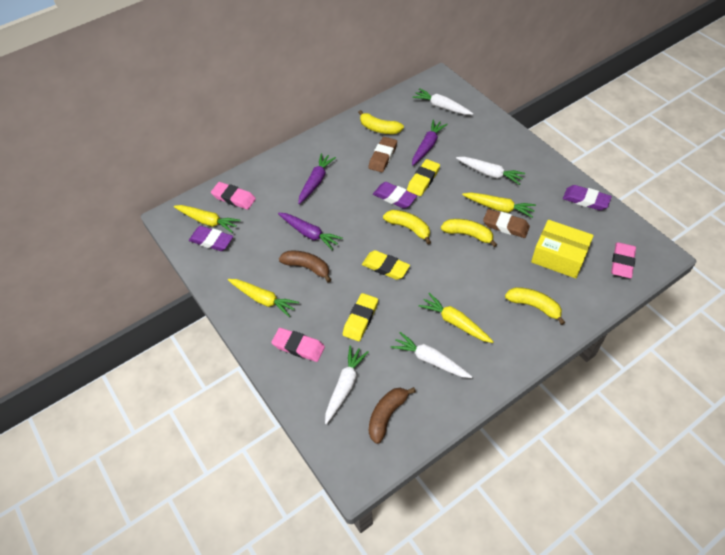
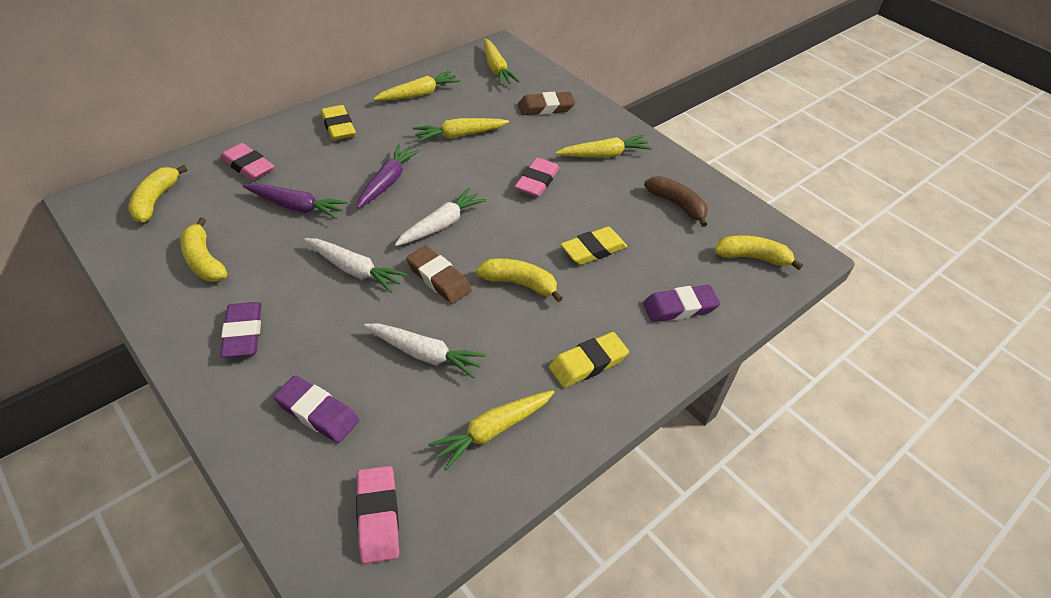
brown banana: [279,251,331,282] [369,387,416,444] = 2 -> [644,176,708,227] = 1
purple carrot: [278,213,343,250] [298,153,336,204] [412,119,448,166] = 3 -> [243,183,348,219] [357,144,420,209] = 2
white carrot: [325,345,369,424] [391,332,472,378] [412,88,473,115] [456,157,525,185] = 4 -> [304,238,407,293] [363,323,486,379] [395,188,487,246] = 3
yellow box: [531,220,594,278] = 1 -> none = 0
yellow carrot: [174,205,241,233] [228,279,299,317] [419,293,494,343] [462,193,536,218] = 4 -> [373,71,461,101] [413,118,509,142] [428,390,554,470] [484,38,520,85] [556,135,652,158] = 5

